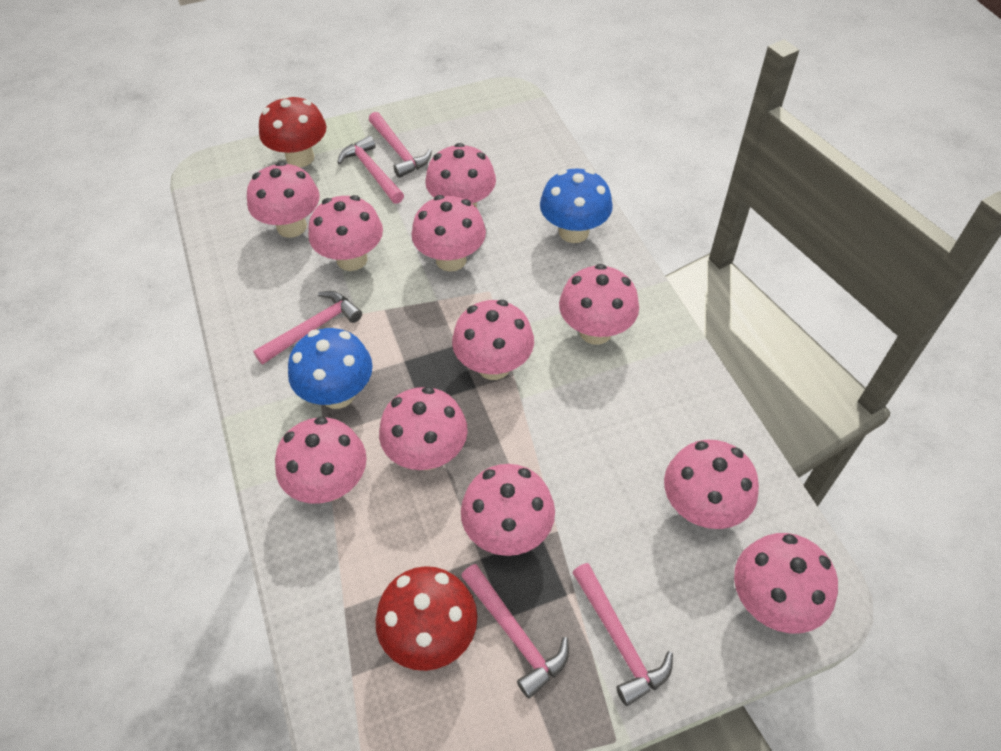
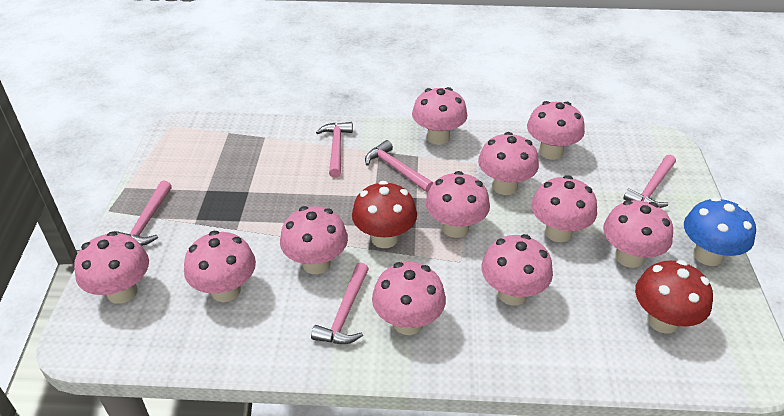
blue mushroom: [288,328,373,409] [540,168,613,243] = 2 -> [684,197,756,266] = 1

